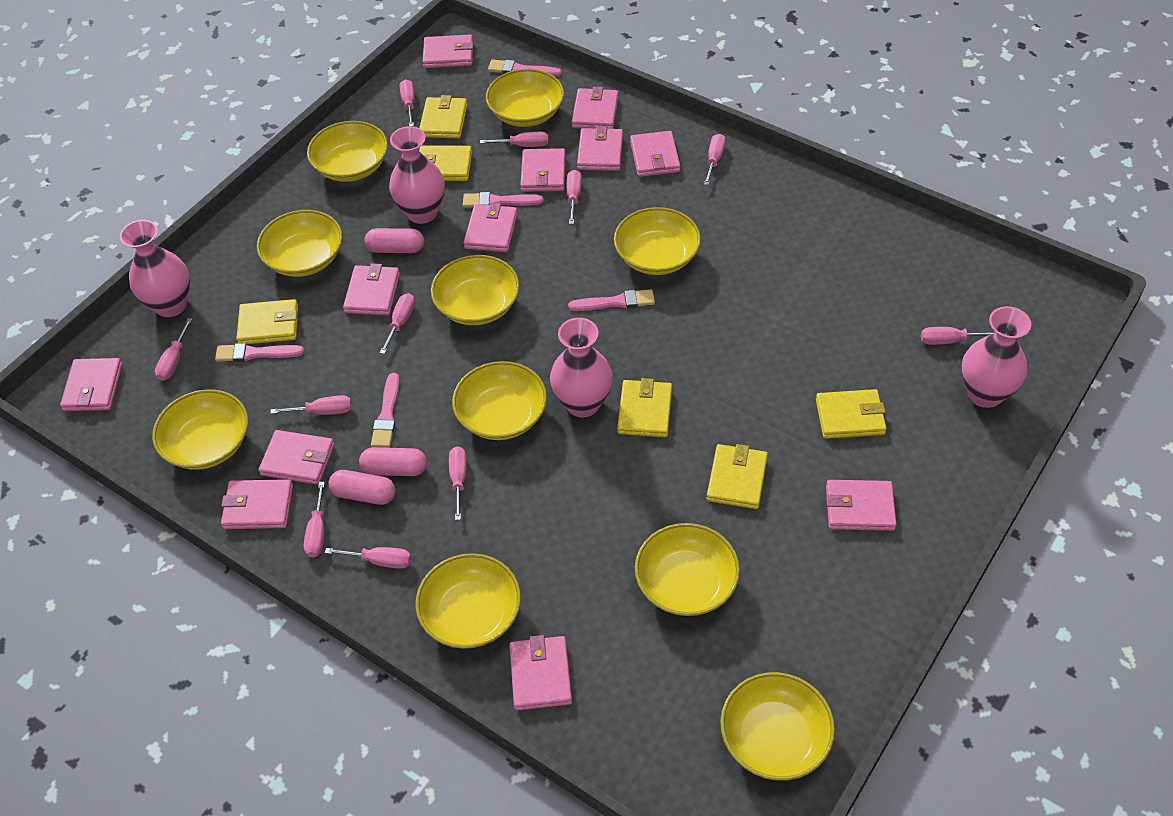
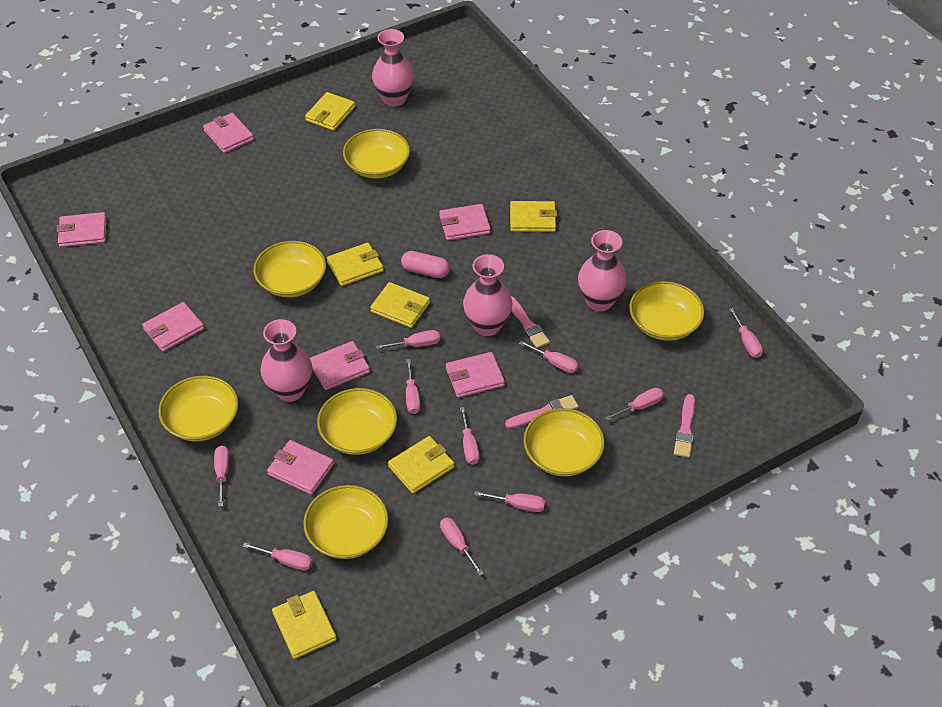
pink brush: [215,343,304,362] [371,373,400,448] [463,192,544,208] [488,60,562,77] [568,289,655,311] = 5 -> [505,395,579,428] [511,296,550,348] [674,394,695,458] = 3
pink capsule: [329,470,396,505] [359,447,427,476] [365,228,424,253] = 3 -> [401,251,450,278] = 1
pink screwdriver: [155,318,192,381] [271,395,352,415] [304,482,325,557] [325,547,411,569] [380,293,415,354] [400,79,415,126] [449,447,466,520] [480,131,548,147] [567,170,582,224] [704,134,726,185] [921,327,995,345] = 11 -> [214,445,229,507] [243,542,313,571] [376,330,440,349] [406,359,421,414] [440,518,484,576] [460,407,480,465] [475,491,545,512] [519,340,579,373] [605,388,664,421] [729,308,763,358] = 10
pink wallet: [60,358,123,411] [221,479,293,529] [259,430,334,485] [343,263,400,315] [423,35,473,68] [463,202,518,252] [509,635,572,710] [520,148,566,192] [572,86,619,129] [577,126,623,171] [630,131,680,177] [826,480,897,531] = 12 -> [57,212,107,247] [142,302,204,352] [203,113,254,153] [267,440,334,495] [310,341,370,390] [439,204,491,240] [446,352,505,398] = 7
yellow bowl: [152,389,248,470] [257,210,343,277] [307,121,388,182] [415,553,521,649] [431,255,520,325] [452,361,547,440] [486,69,564,127] [614,207,701,275] [635,523,740,616] [720,672,835,781] = 10 -> [158,376,238,441] [253,241,326,297] [303,485,389,559] [317,388,397,455] [343,129,410,179] [523,408,605,477] [629,281,704,341] = 7

